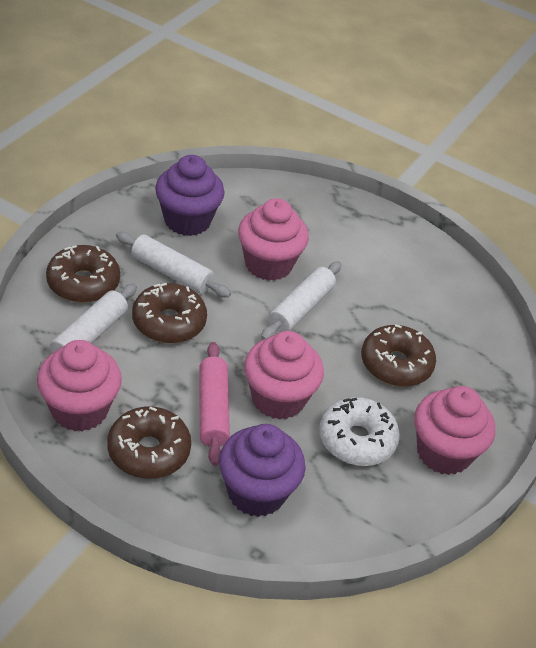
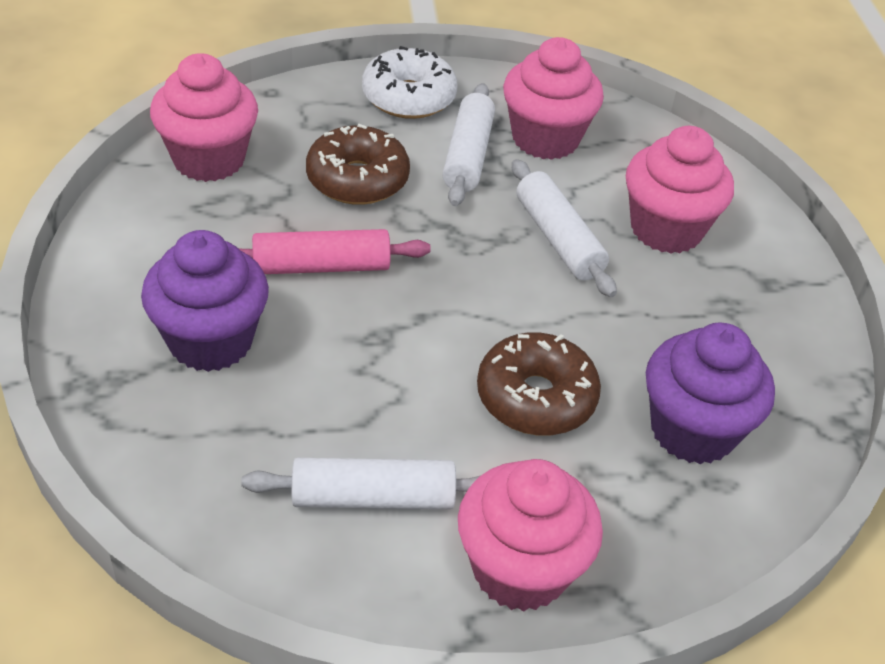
brown donut: [46,245,120,303] [107,406,191,479] [132,283,207,343] [361,324,436,387] = 4 -> [306,124,410,205] [477,332,601,436] = 2

